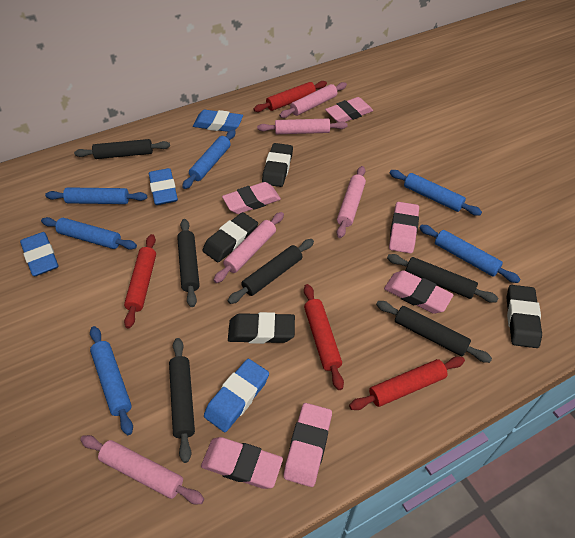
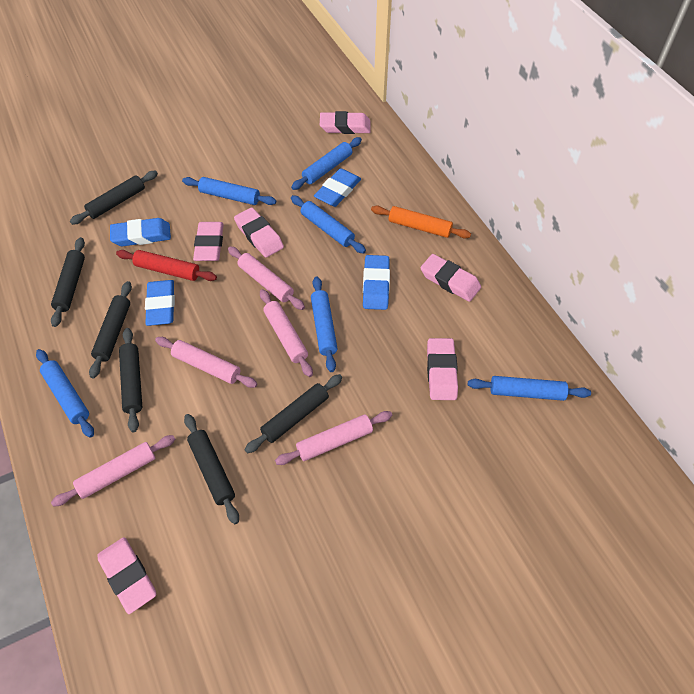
black eraser: [203,212,258,262] [228,312,295,344] [262,143,293,187] [506,285,542,348] = 4 -> none = 0
orange rolling pin: none = 0 -> [371,206,471,238] = 1
red rolling pin: [124,234,156,329] [254,81,327,112] [304,284,344,390] [349,356,465,410] = 4 -> [116,250,217,281] = 1

